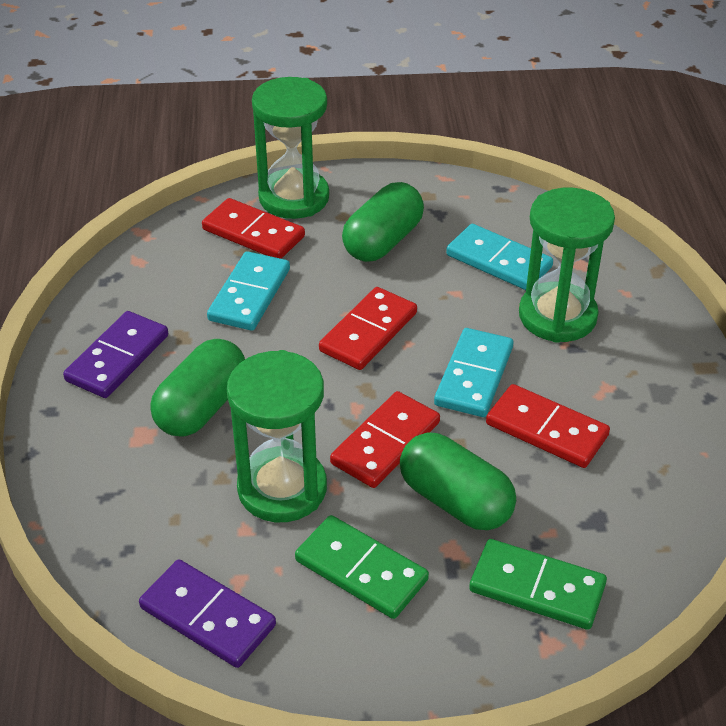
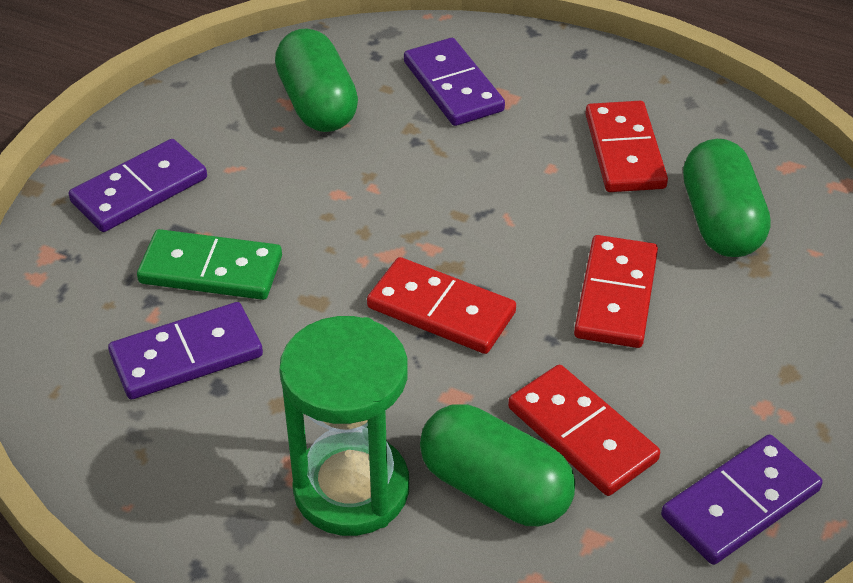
green domino: [295,515,429,619] [469,539,607,630] = 2 -> [137,229,282,300] = 1
green hourglass: [227,350,327,522] [252,77,329,219] [519,188,615,343] = 3 -> [279,316,409,536] = 1
purple domino: [63,311,168,398] [139,559,276,668] = 2 -> [69,139,207,232] [108,302,263,400] [404,38,505,126] [661,434,823,565] = 4
turquoise domino: [207,251,290,331] [434,328,513,417] [446,224,553,290] = 3 -> none = 0

